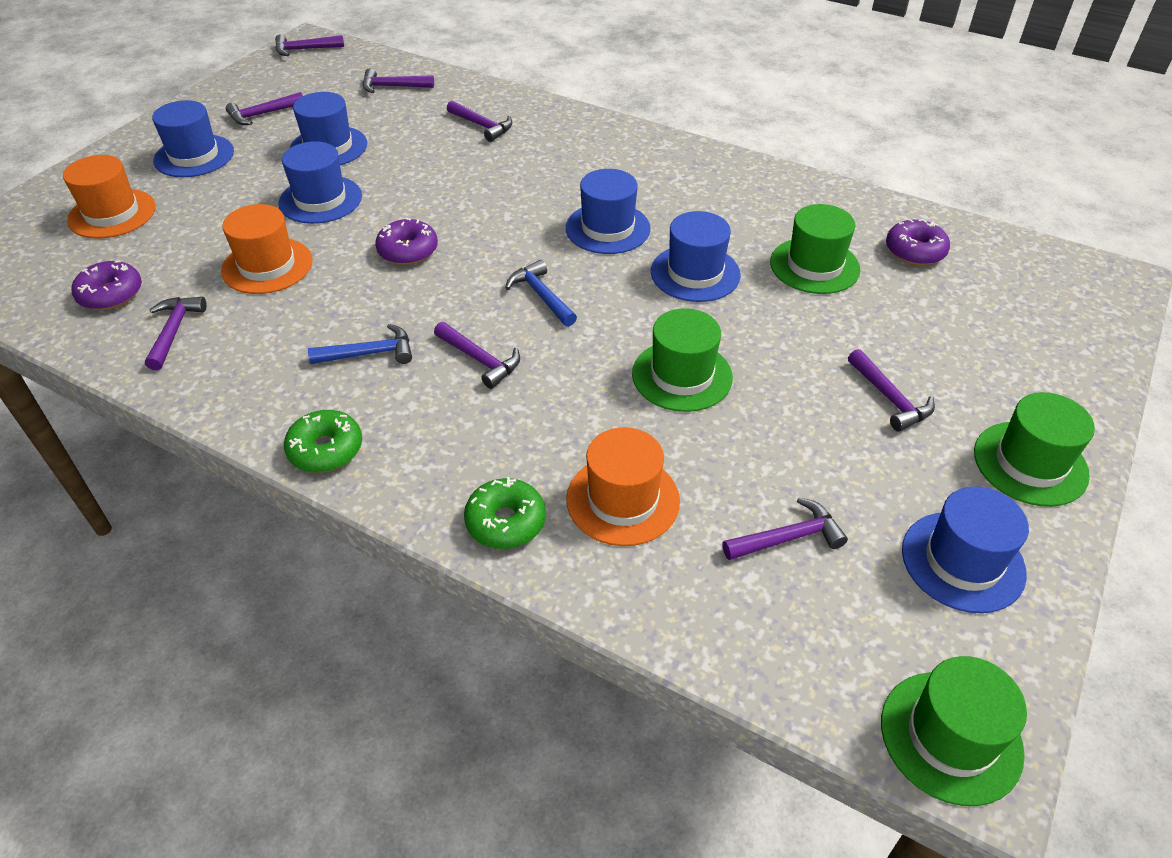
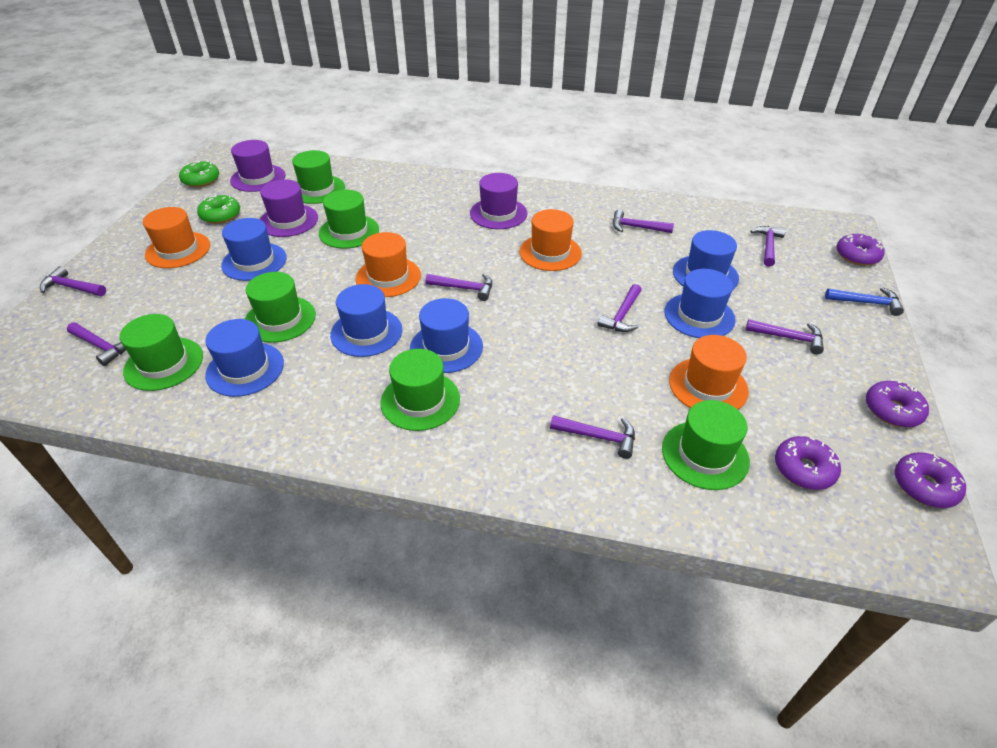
blue hammer: [308,324,412,364] [506,260,577,327] = 2 -> [825,287,904,316] = 1
green hat: [632,308,733,412] [770,204,860,294] [881,656,1027,806] [974,392,1095,507] = 4 -> [120,314,203,391] [245,272,316,343] [292,150,345,204] [319,190,379,249] [381,349,460,431] [662,400,750,490] = 6
orange hat: [63,155,156,239] [221,204,313,294] [566,427,680,546] = 3 -> [143,207,210,268] [356,232,421,297] [519,209,582,271] [669,335,749,410] = 4
purple donut: [71,260,142,310] [375,218,438,265] [886,219,950,265] = 3 -> [775,436,841,490] [836,233,885,266] [866,381,929,427] [895,452,966,508] = 4
purple hat: none = 0 -> [230,140,285,192] [260,179,318,237] [470,173,527,229] = 3

